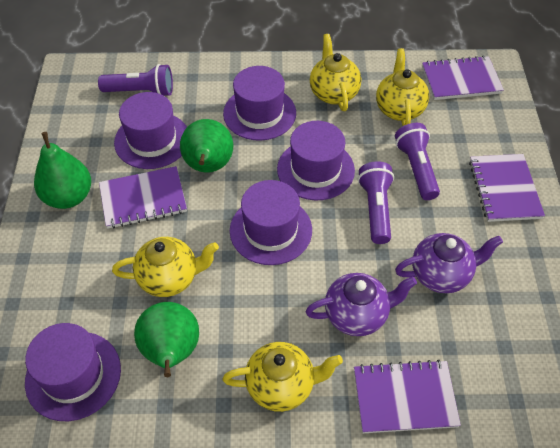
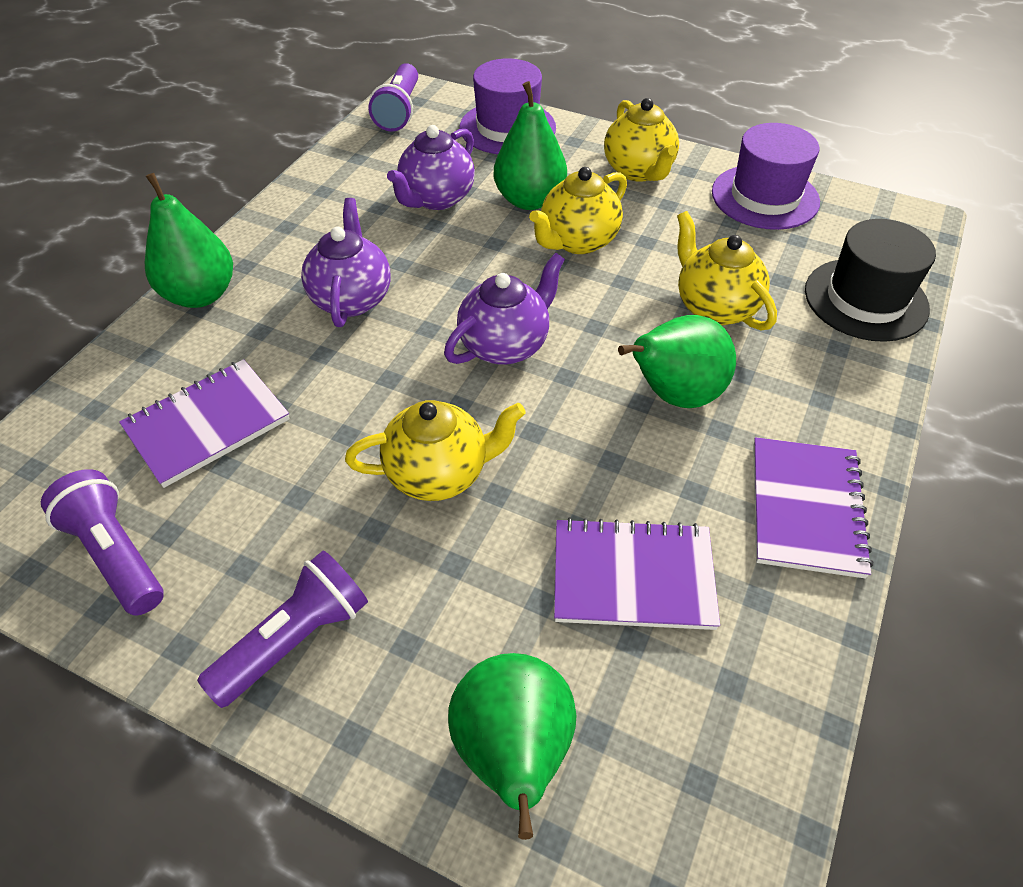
black hat: none = 0 -> [805,219,936,342] = 1
green pear: [34,132,91,209] [134,302,199,377] [180,119,233,173] = 3 -> [145,173,233,308] [448,653,577,840] [494,81,567,210] [618,315,736,408] = 4
purple hat: [25,323,121,421] [114,92,187,169] [223,66,296,141] [230,180,312,265] [277,121,355,201] = 5 -> [459,58,556,154] [712,123,820,230] = 2
purple notebook: [99,166,187,229] [354,360,461,433] [422,56,504,100] [469,154,545,222] = 4 -> [119,359,290,488] [554,517,720,630] [753,437,873,578] = 3
purple teapot: [305,273,417,336] [395,233,503,293] = 2 -> [301,198,391,327] [387,125,475,210] [444,253,565,365] = 3

